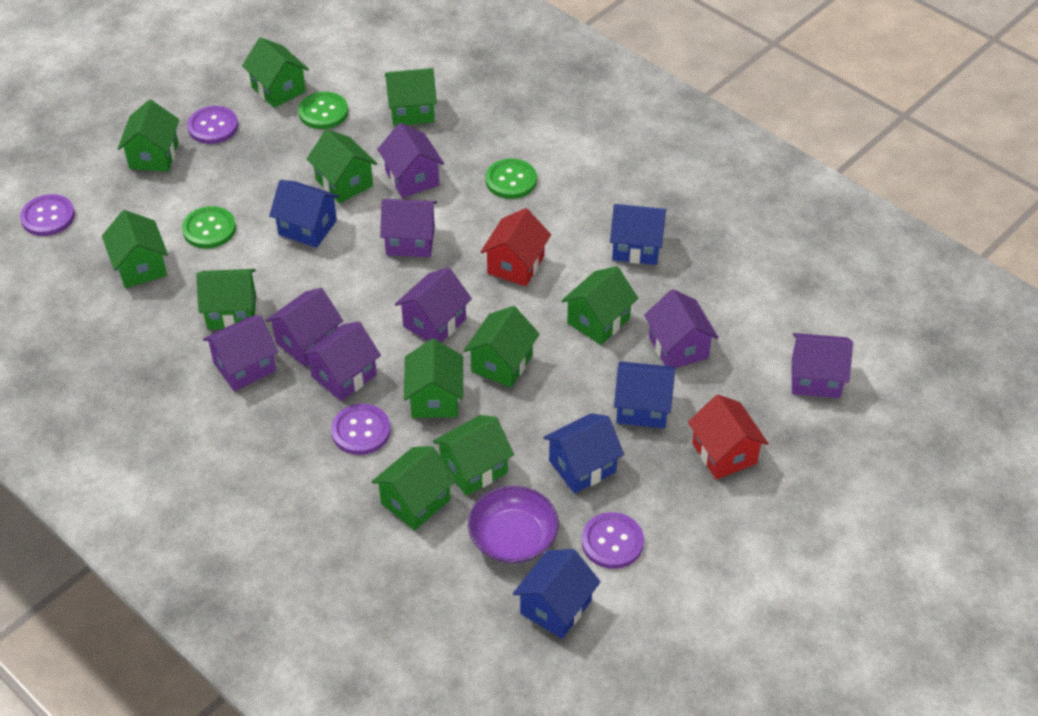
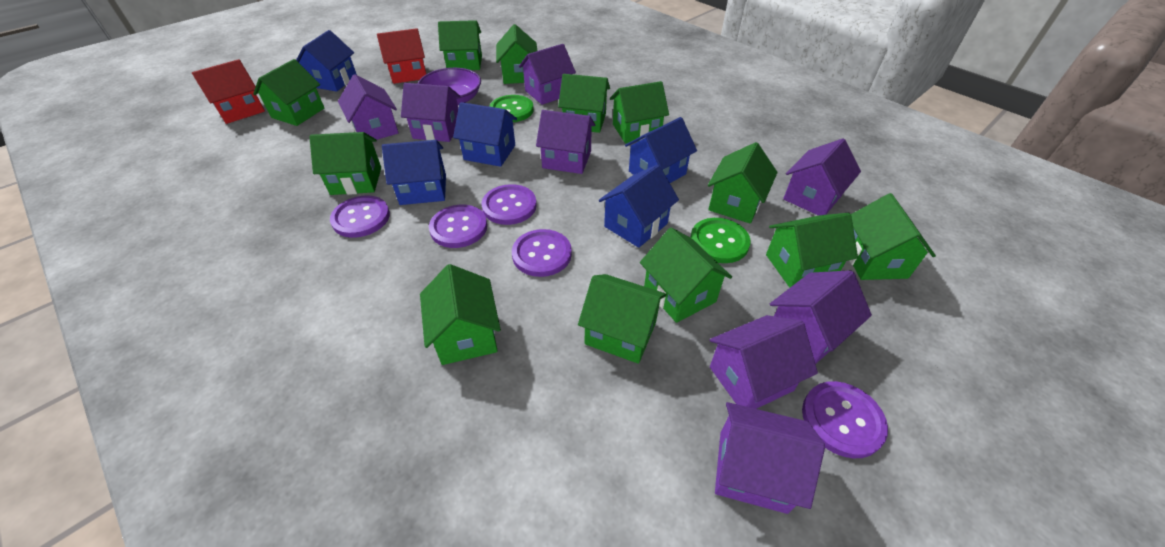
green button: [182,206,236,249] [298,92,348,129] [485,159,537,199] = 3 -> [489,95,534,122] [690,218,751,263] = 2
green house: [102,210,168,288] [118,100,180,172] [196,269,256,330] [242,37,309,108] [307,129,377,203] [372,446,456,531] [385,68,437,126] [404,339,463,418] [433,415,514,496] [464,306,540,388] [561,266,638,345] = 11 -> [253,59,324,126] [309,132,381,195] [420,264,501,365] [438,20,482,70] [496,24,537,84] [558,74,610,133] [578,274,667,364] [610,81,669,144] [640,227,732,323] [708,142,778,224] [766,213,858,288] [849,193,936,280] = 12
purple button: [20,194,75,236] [187,106,238,144] [331,404,391,455] [582,512,644,569] = 4 -> [330,196,390,238] [429,205,487,248] [481,184,537,225] [512,229,572,277] [802,381,888,458] = 5

